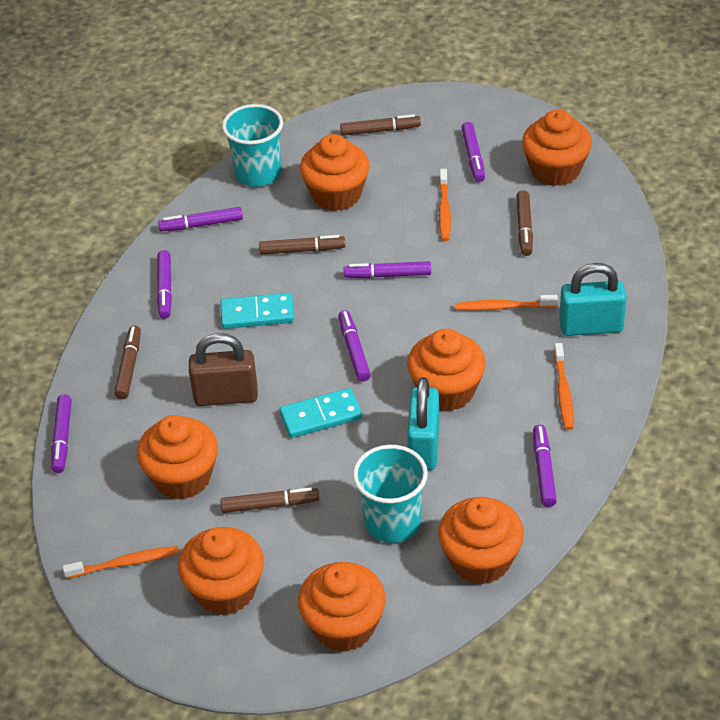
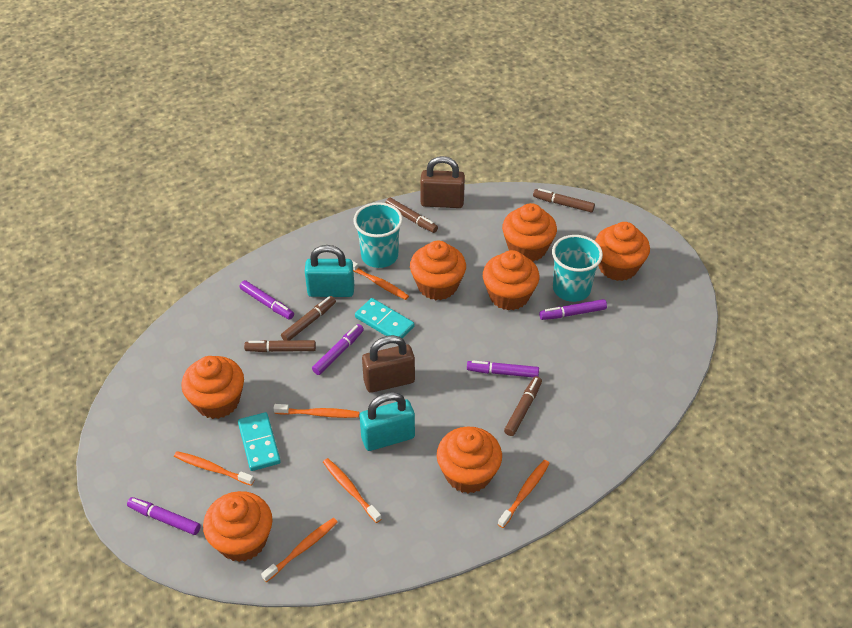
brown padlock: [189,333,258,406] = 1 -> [362,335,415,393] [420,156,465,208] = 2
orange toothbrush: [63,546,179,579] [439,169,451,241] [455,295,558,311] [554,343,574,430] = 4 -> [174,451,254,486] [261,518,338,582] [274,404,359,418] [323,458,381,523] [352,261,409,300] [498,460,550,528] = 6
purple marker: [52,394,72,473] [157,250,172,319] [158,207,243,231] [338,310,371,382] [344,261,431,278] [461,122,485,182] [533,425,557,507] = 7 -> [127,497,201,535] [240,280,294,320] [312,324,364,375] [467,361,539,378] [539,299,607,320] = 5

